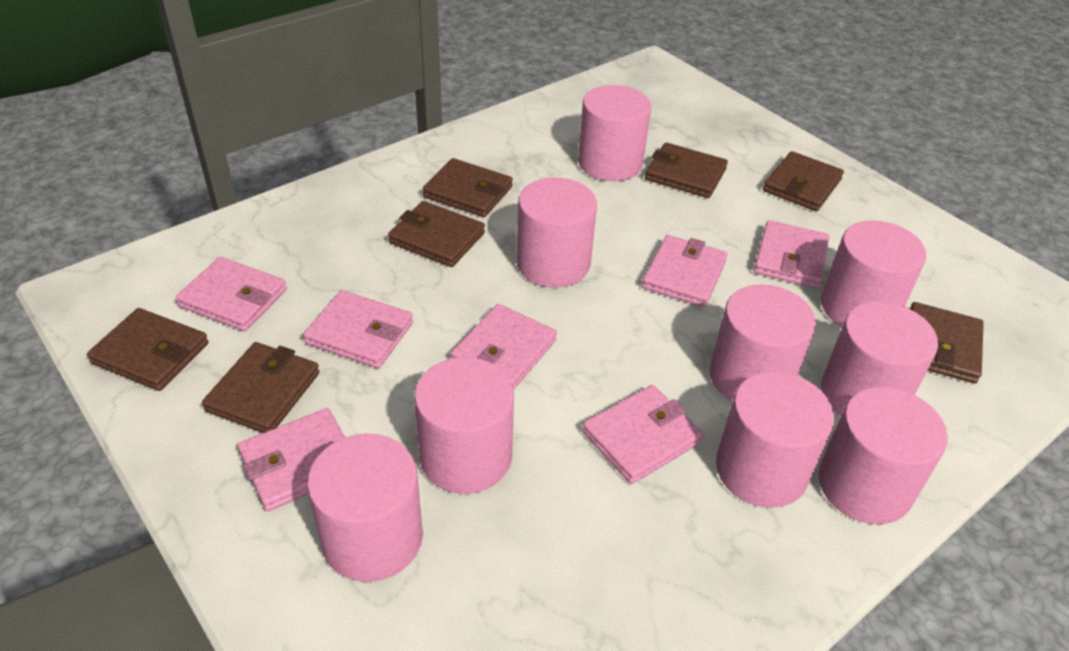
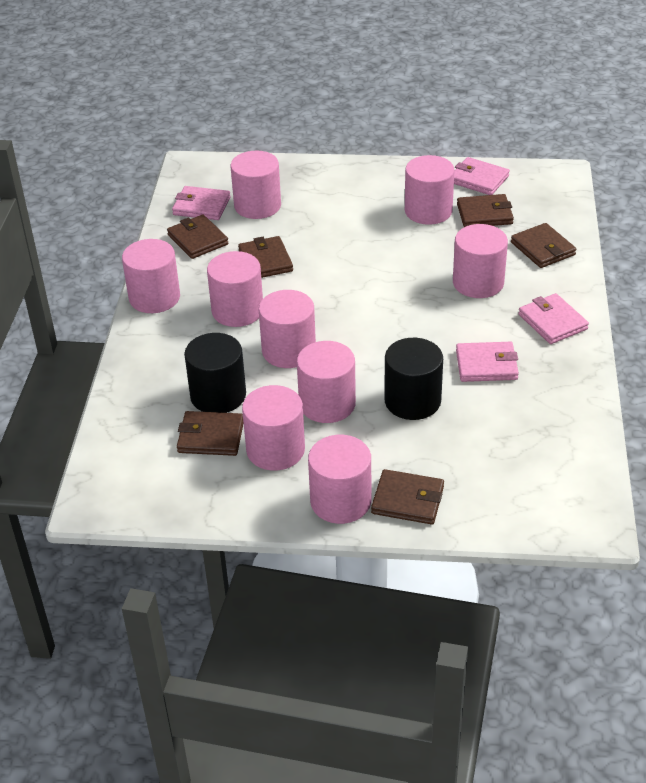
black cylinder: none = 0 -> [184,333,246,413] [384,338,443,420] = 2
brown wallet: [87,308,209,391] [202,342,320,433] [388,201,485,267] [423,158,513,217] [645,142,728,198] [763,151,844,211] [910,302,984,384] = 7 -> [167,215,229,259] [177,411,243,456] [238,236,293,278] [371,469,444,524] [457,194,514,227] [511,223,576,268] = 6
pink wallet: [176,257,287,331] [238,408,345,511] [303,290,413,368] [451,304,557,389] [582,385,703,484] [642,235,728,307] [754,220,830,288] = 7 -> [172,186,231,220] [454,157,510,195] [456,342,519,382] [518,293,589,344] = 4

